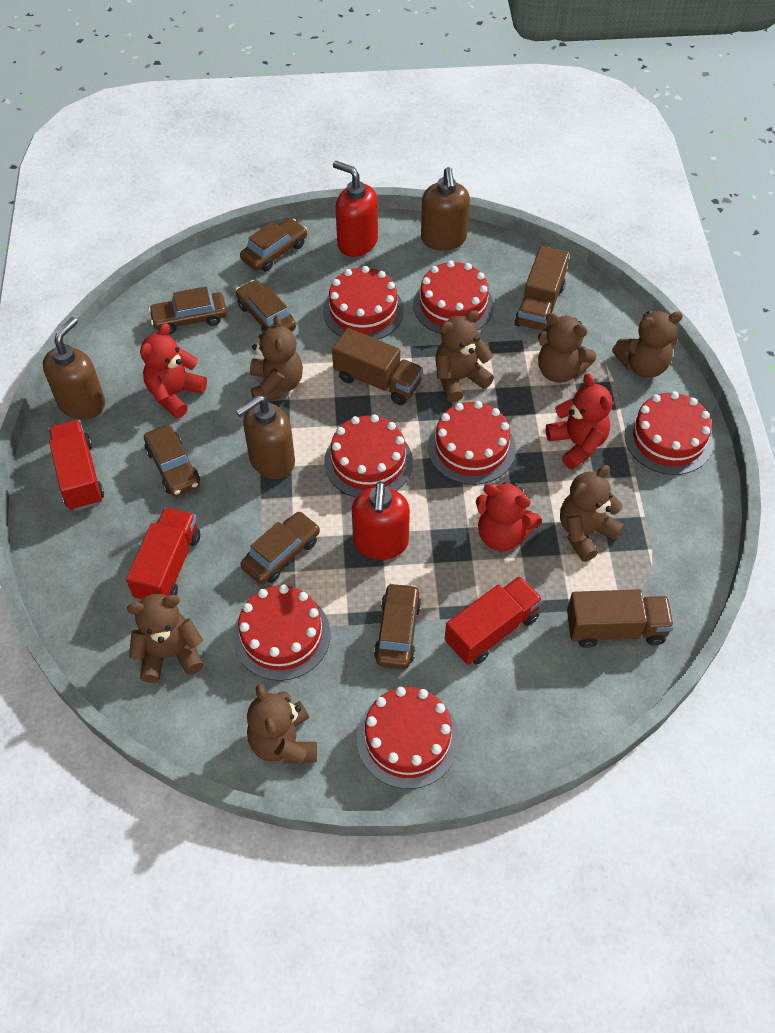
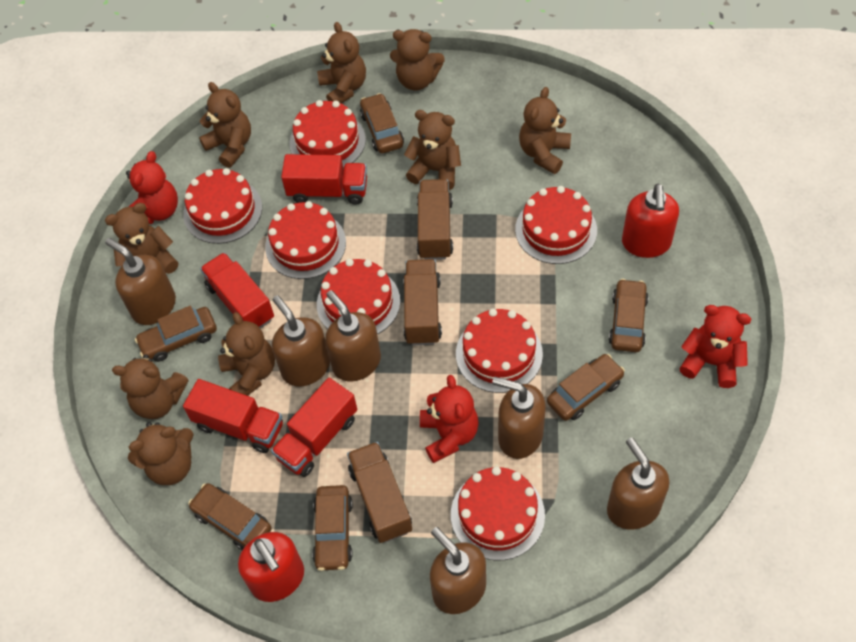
brown soap dispenser: [43,317,105,419] [235,395,295,479] [421,167,470,251] = 3 -> [105,238,176,325] [272,295,330,387] [325,290,381,382] [430,527,486,614] [492,377,546,459] [607,438,669,529] = 6
brown teddy bear: [127,594,204,683] [247,684,317,764] [250,315,303,401] [435,310,494,402] [538,313,597,383] [560,465,624,562] [612,311,683,378] = 7 -> [105,203,178,274] [112,355,189,419] [128,422,194,485] [199,82,251,168] [218,312,275,396] [317,22,366,104] [390,29,445,90] [404,110,461,190] [519,87,571,174] = 9
red truck: [48,420,104,511] [126,508,200,601] [445,576,543,665] = 3 -> [183,379,283,453] [200,252,274,328] [271,378,357,477] [281,154,367,205] = 4

